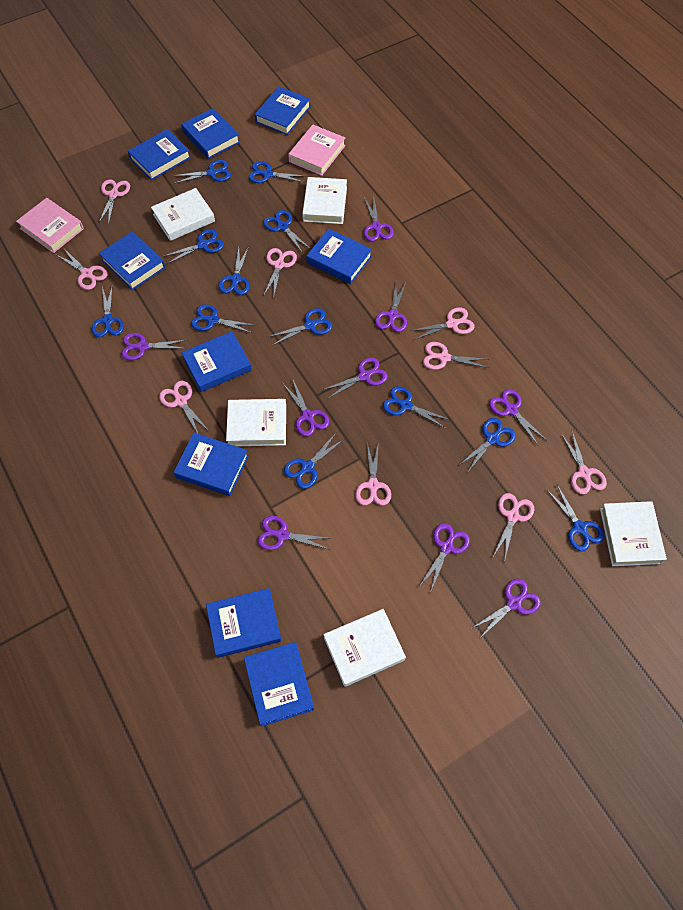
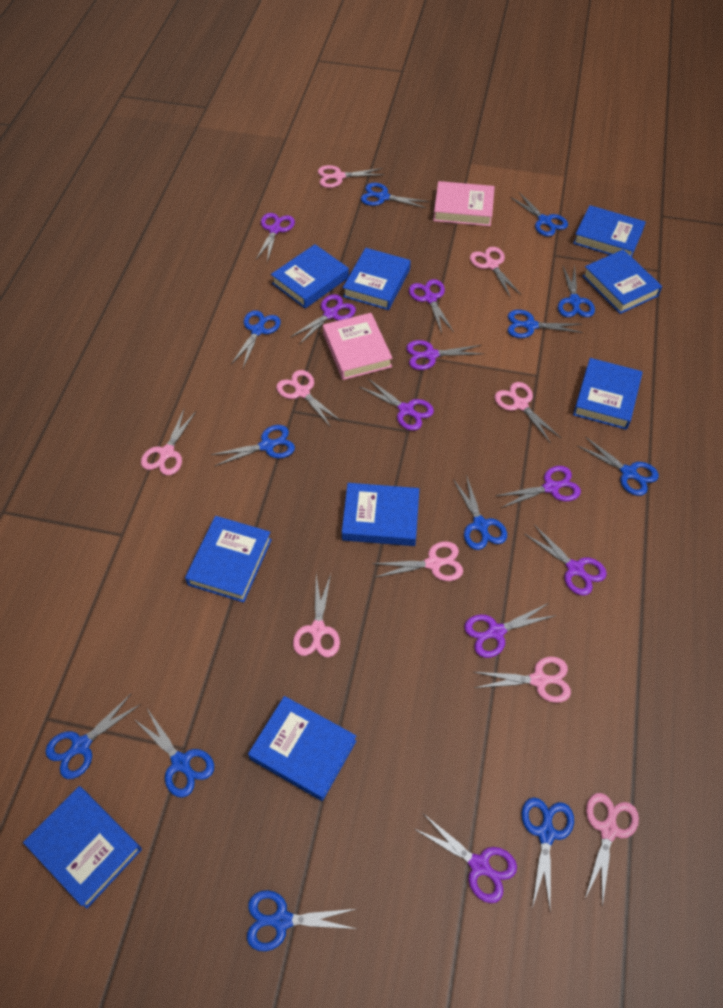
white book: [151,188,215,241] [226,399,286,446] [302,177,347,224] [323,609,406,687] [600,501,667,566] = 5 -> none = 0

